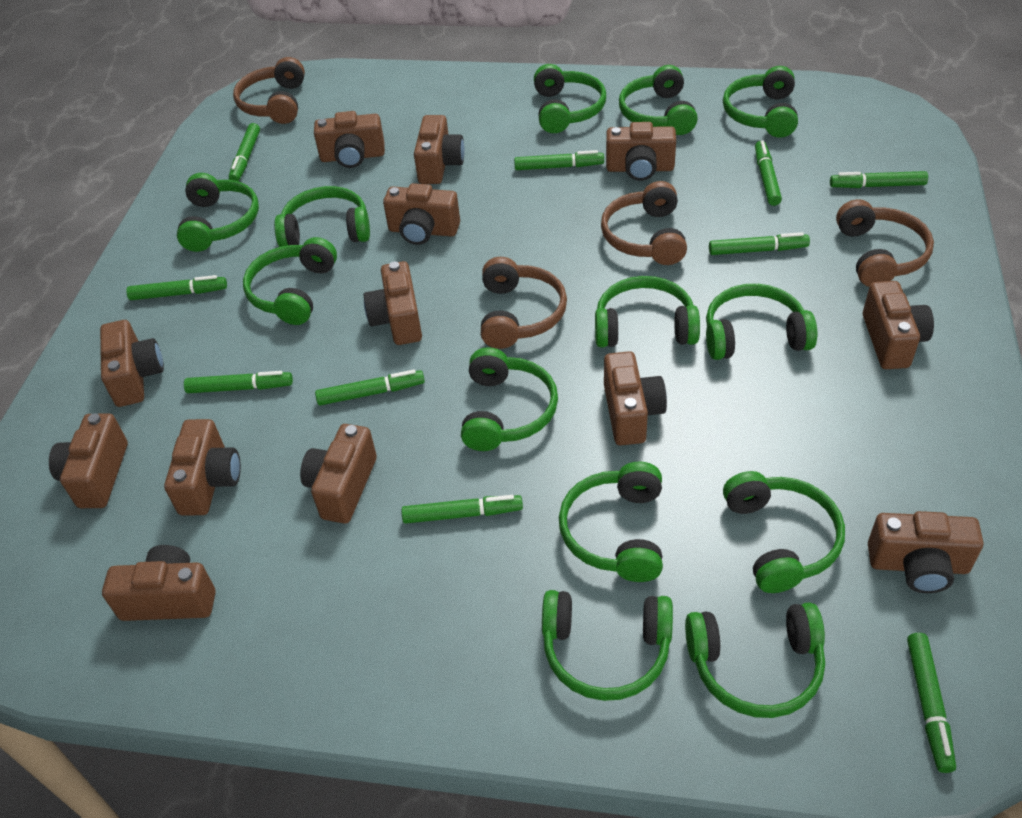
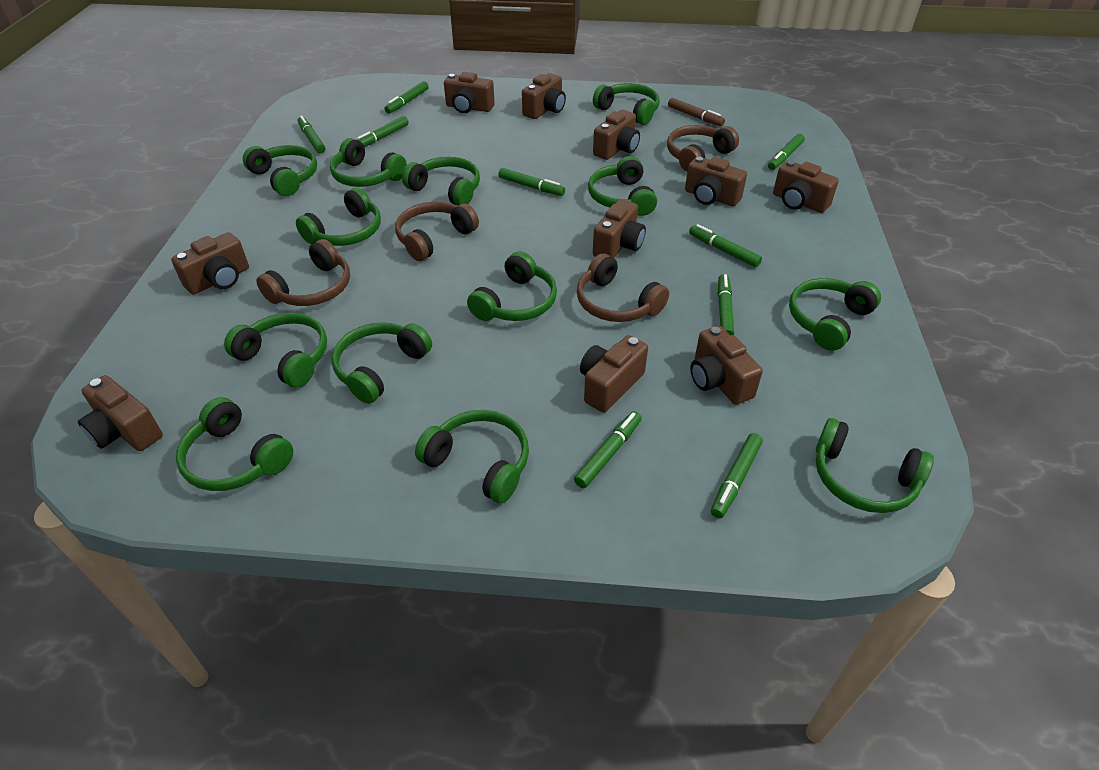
brown camera: [49,413,128,508] [100,320,164,407] [102,545,216,621] [164,419,241,516] [300,424,377,524] [314,111,385,168] [364,261,422,345] [383,183,460,245] [414,115,465,184] [604,351,667,445] [606,122,676,181] [863,281,934,369] [868,511,983,593] = 13 -> [78,375,163,451] [171,232,249,295] [444,72,495,113] [522,73,566,119] [580,335,648,413] [593,110,640,160] [593,199,646,258] [685,157,747,206] [690,326,763,405] [773,160,839,213] = 10
brown marker: none = 0 -> [668,98,725,126] = 1
green marker: [126,275,227,300] [184,371,293,393] [229,123,260,181] [315,370,425,406] [401,495,523,524] [514,150,604,170] [709,232,810,255] [755,141,782,206] [830,171,928,188] [907,633,956,773] = 10 -> [298,116,325,153] [357,116,409,147] [385,81,429,114] [498,168,565,196] [574,411,642,488] [689,224,762,267] [711,433,763,518] [718,274,734,335] [768,134,805,170] = 9

